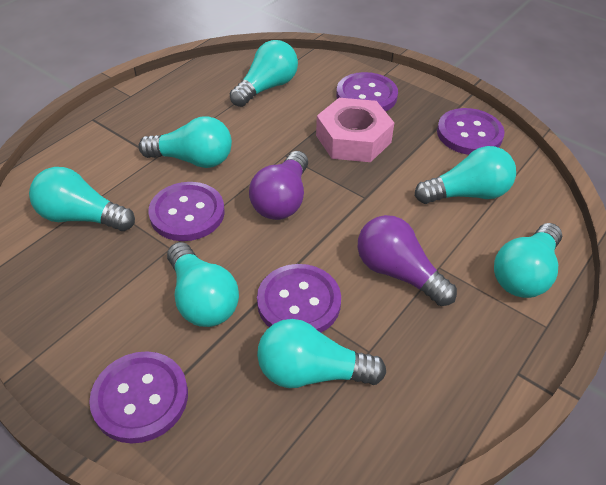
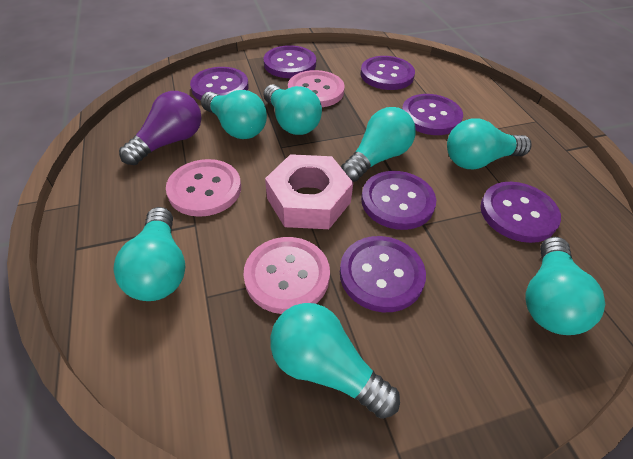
pink button: none = 0 -> [166,159,241,217] [243,237,330,314] [288,70,345,107] = 3
purple button: [89,351,188,443] [148,182,225,241] [257,264,341,333] [336,72,398,112] [437,108,505,155] = 5 -> [190,67,249,101] [263,45,316,78] [340,236,426,312] [360,56,415,90] [361,171,436,230] [402,94,463,135] [480,182,561,243] = 7
purple light bulb: [249,151,308,220] [358,215,457,306] = 2 -> [119,91,202,165] = 1

